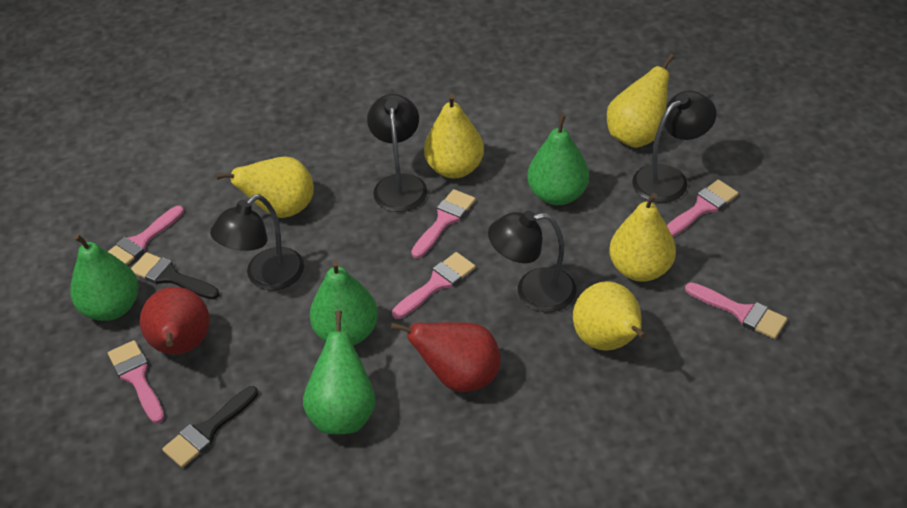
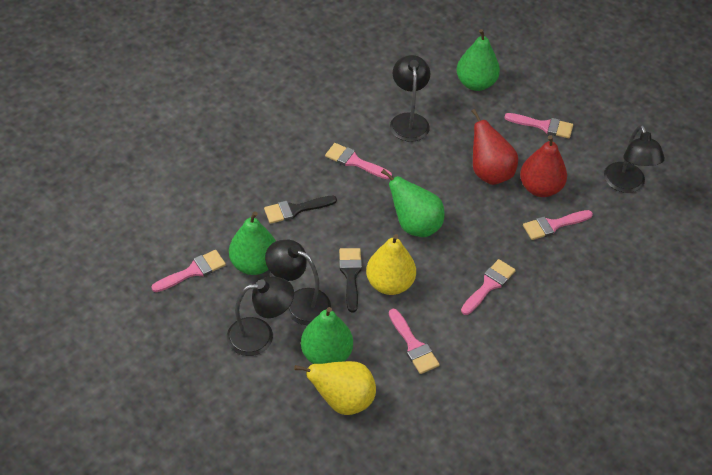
yellow pear: [215,157,314,218] [424,94,484,178] [573,281,647,351] [607,54,675,148] [609,193,676,282] = 5 -> [294,361,376,415] [366,234,416,295] = 2

